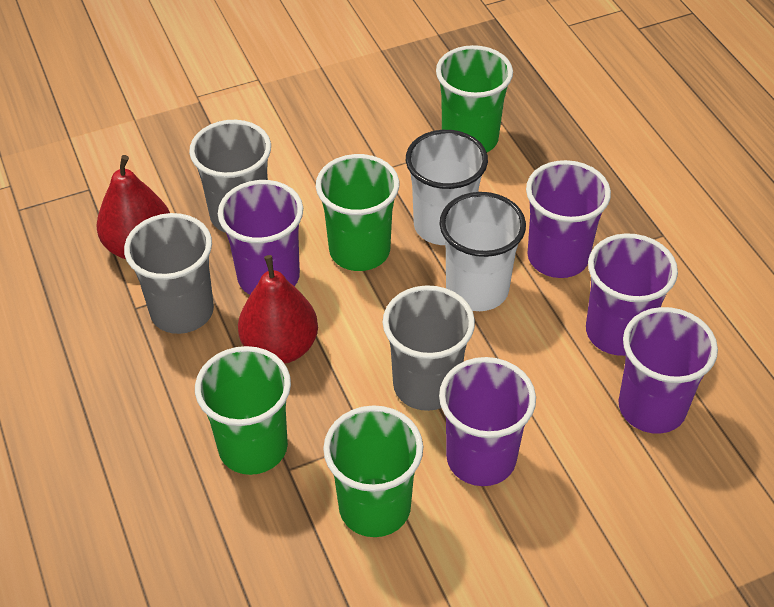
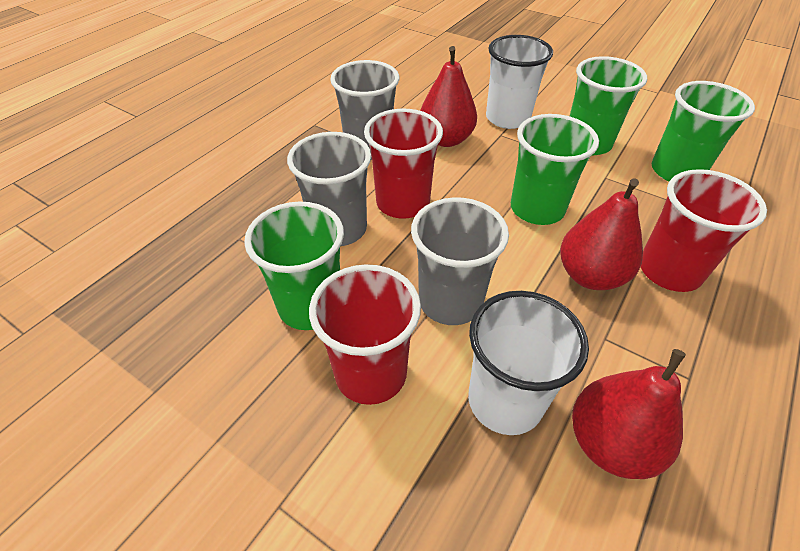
purple cup: [218,180,303,295] [439,357,536,486] [526,160,611,278] [586,233,678,356] [618,307,718,434] = 5 -> none = 0
red cup: none = 0 -> [309,264,421,405] [364,109,443,219] [641,169,767,292] = 3
red pear: [96,155,170,259] [238,255,318,364] = 2 -> [420,46,477,147] [560,179,643,290] [572,349,686,479] = 3

